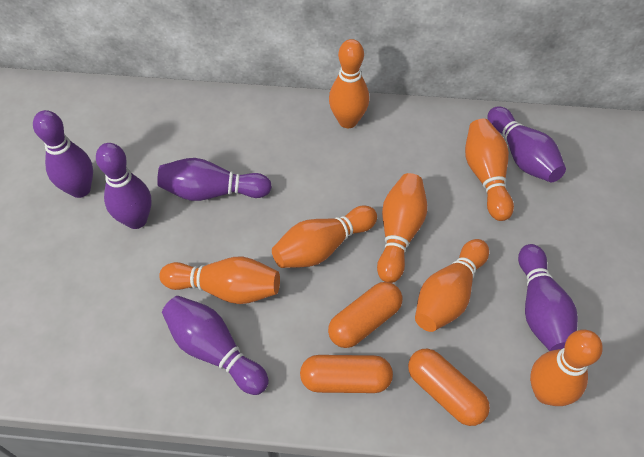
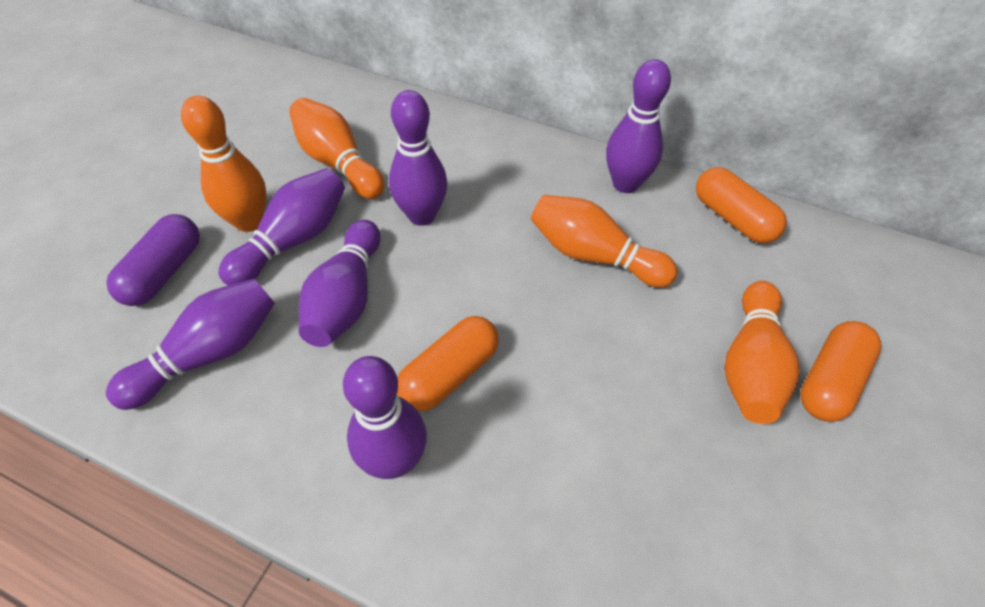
orange bowling pin: [159,256,280,304] [272,206,377,268] [329,39,369,128] [377,173,427,283] [415,239,489,332] [465,119,514,221] [530,330,603,406] = 7 -> [181,96,266,232] [289,98,385,199] [531,195,678,287] [724,281,800,424] = 4
purple capsule: none = 0 -> [106,214,200,306] = 1

